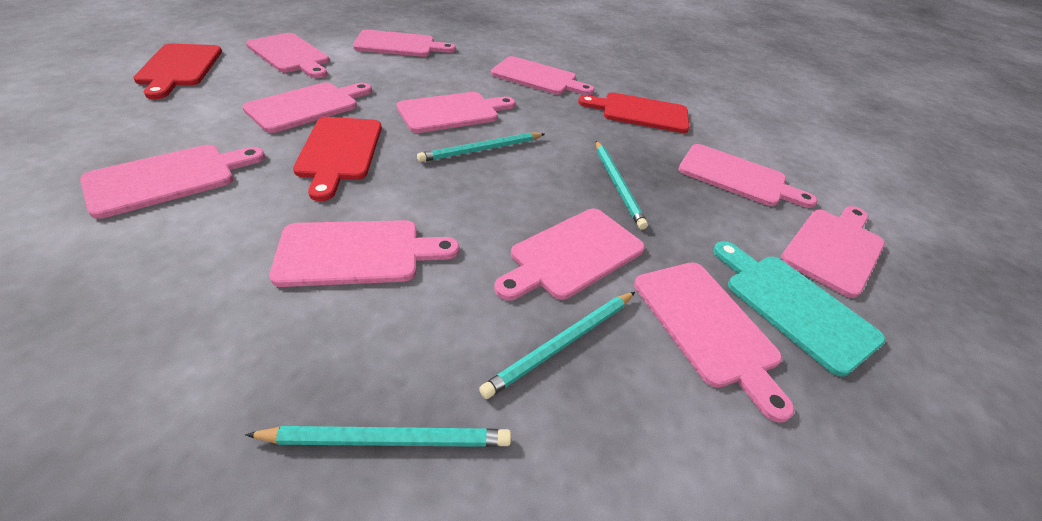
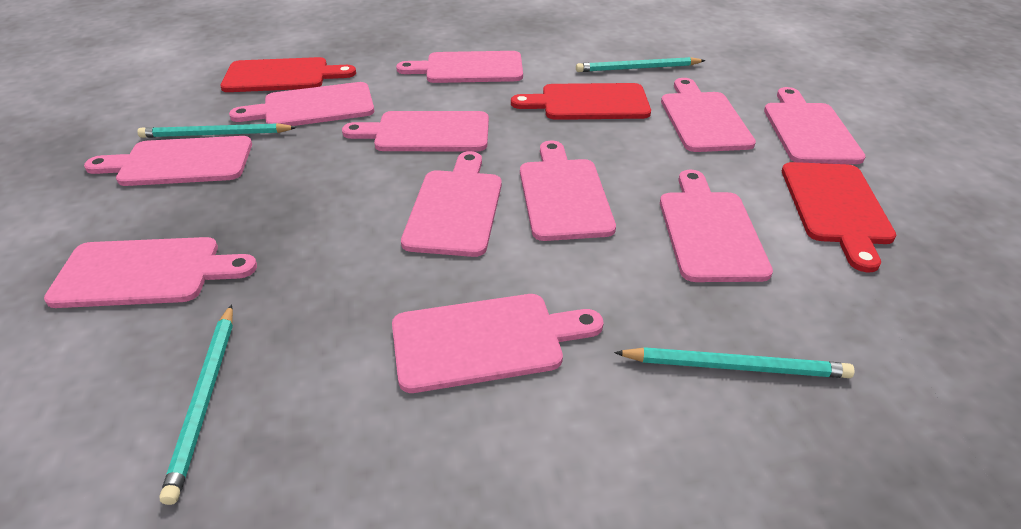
turquoise cutting board: [713,241,885,377] = 1 -> none = 0

